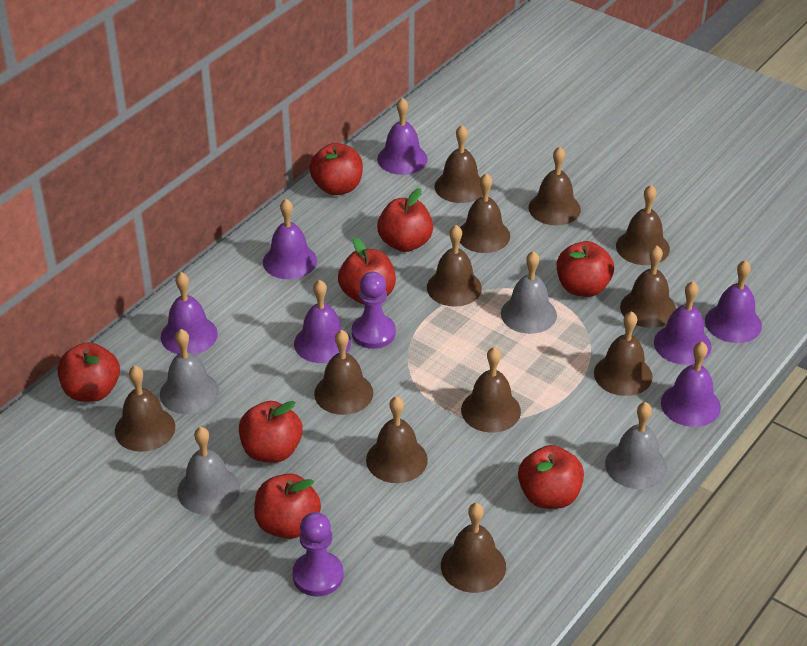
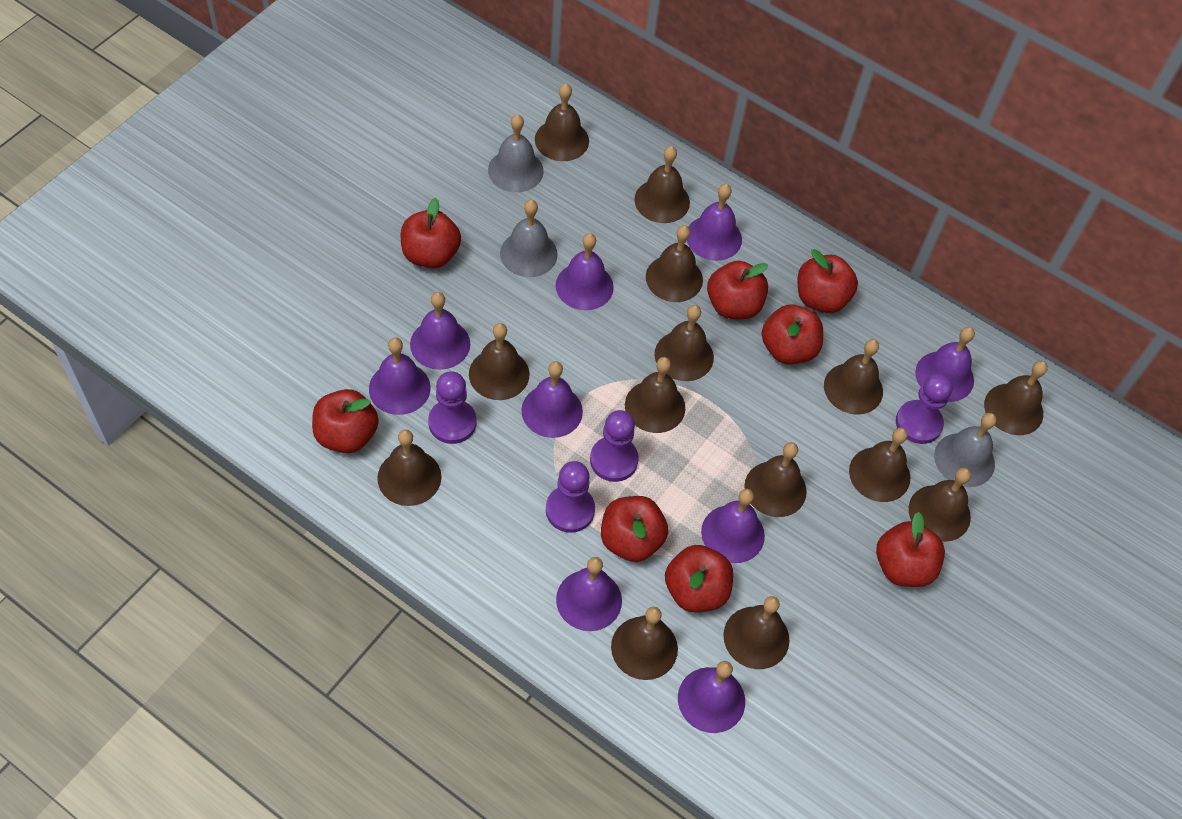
brown bell: [115,366,175,452] [314,330,373,415] [366,396,428,483] [427,225,482,307] [434,125,483,203] [441,503,506,593] [460,173,510,253] [461,347,521,433] [529,147,581,226] [594,311,653,396] [616,185,670,265] [620,246,676,328] = 12 -> [377,429,441,506] [469,323,529,400] [535,83,589,161] [611,607,678,680] [625,357,685,433] [634,146,690,223] [646,225,703,302] [655,305,714,381] [723,596,789,669] [744,442,807,517] [824,339,883,415] [849,428,910,502] [909,468,971,542] [984,361,1048,435] = 14
grey bell: [160,329,219,414] [177,427,240,515] [501,251,557,334] [605,402,667,489] = 4 -> [488,114,544,192] [500,200,558,277] [934,413,997,487] = 3
purple bell: [161,272,218,354] [263,199,317,279] [294,280,351,363] [377,98,428,175] [654,281,712,365] [661,342,721,427] [705,260,762,343] = 7 -> [369,337,430,415] [410,292,470,370] [521,361,583,438] [556,233,614,310] [556,557,622,631] [678,661,745,733] [687,184,742,261] [701,489,765,563] [915,327,975,402] = 9
purple pawn: [292,512,344,596] [352,272,396,349] = 2 -> [428,371,476,444] [546,461,595,533] [590,410,639,482] [896,373,953,444] = 4

